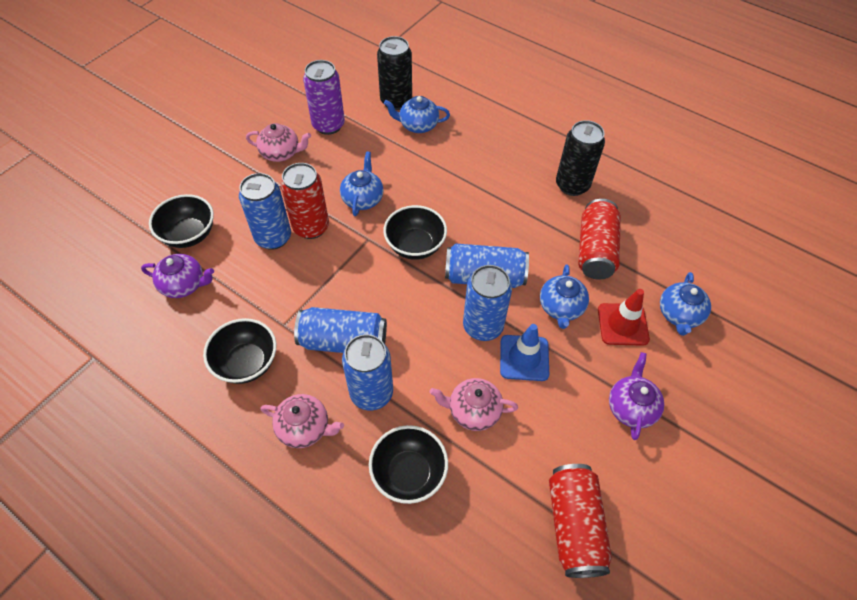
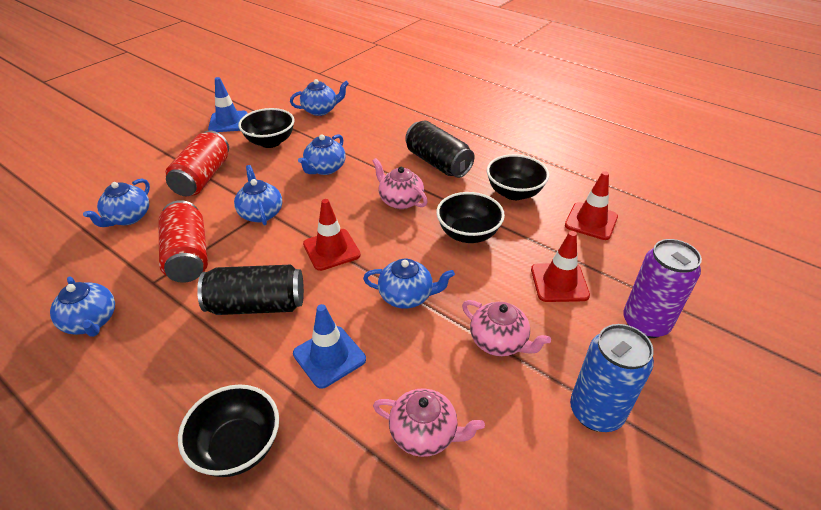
blue can: [239,173,291,250] [294,307,387,353] [342,334,393,410] [445,243,529,288] [463,265,512,341] = 5 -> [570,324,654,432] = 1
blue teapot: [340,151,384,216] [384,96,450,133] [540,264,589,329] [660,272,711,336] = 4 -> [50,276,115,337] [83,179,150,227] [234,165,282,225] [290,79,349,116] [298,134,346,175] [363,259,455,309] = 6
blue traffic cone: [500,324,549,381] = 1 -> [208,77,248,132] [293,304,366,389] = 2
purple teapot: [141,254,214,298] [609,352,664,440] = 2 -> none = 0
red can: [281,163,329,239] [549,464,612,578] [578,199,621,279] = 3 -> [158,200,208,283] [165,131,229,196] = 2
red traffic cone: [598,289,650,346] = 1 -> [303,199,361,271] [531,231,590,302] [565,171,618,240] = 3

